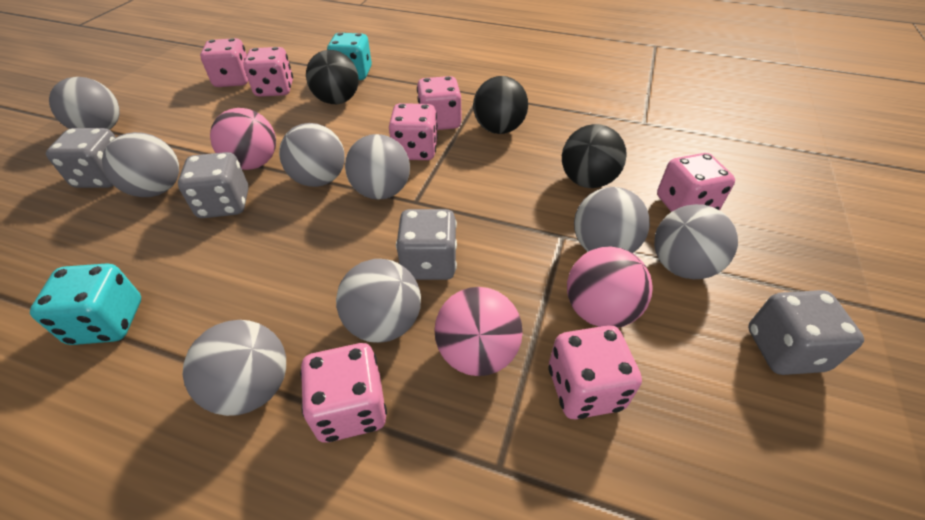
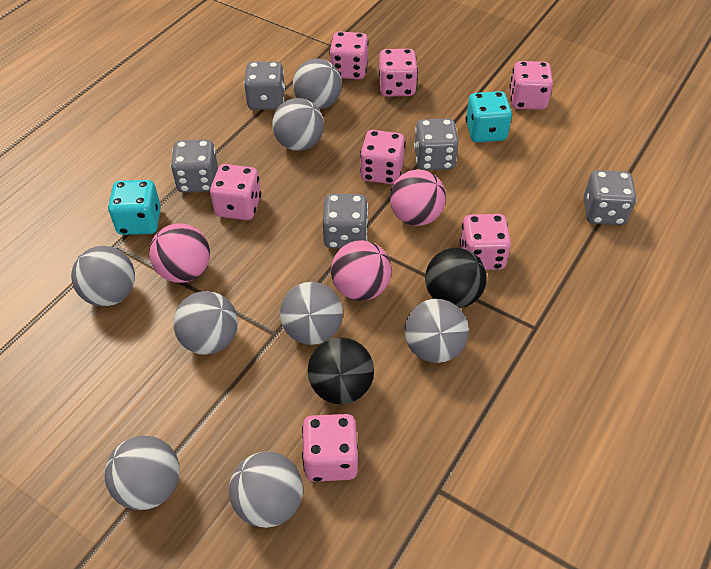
black ball: [306,50,359,104] [473,76,528,134] [562,124,627,188] = 3 -> [308,337,374,404] [425,248,487,308] = 2
grey dice: [46,128,116,188] [178,152,249,218] [396,209,457,280] [748,290,864,375] = 4 -> [171,140,218,193] [244,62,285,110] [323,194,368,249] [414,119,459,170] [583,170,636,225] = 5

